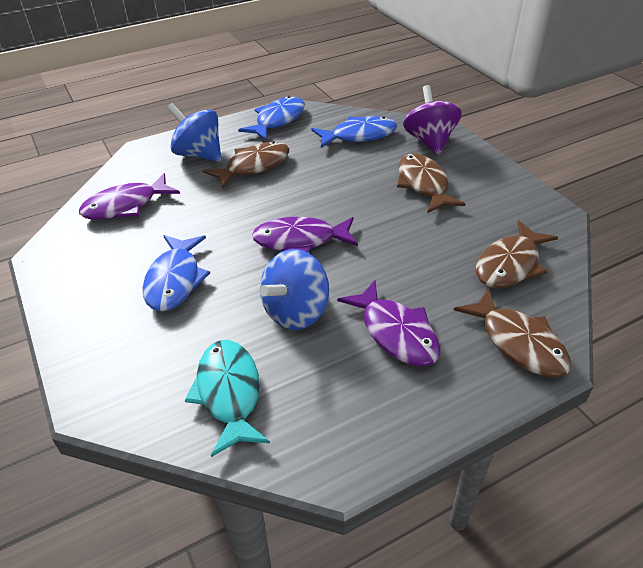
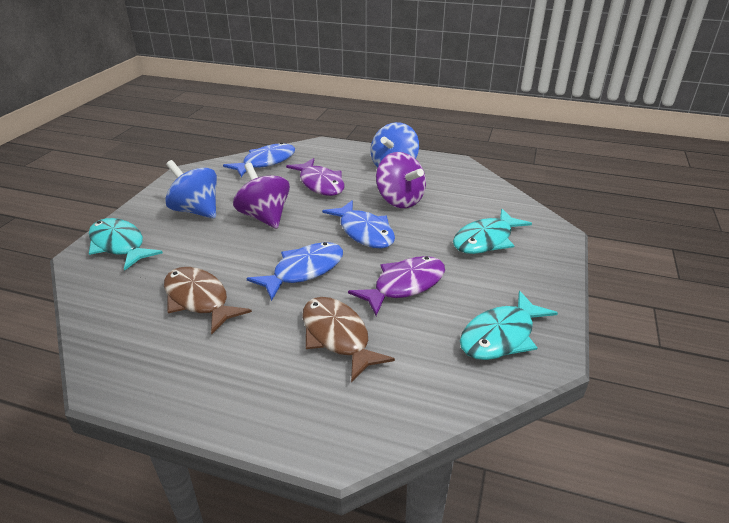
brown fish: [202,141,289,188] [397,154,465,213] [454,288,571,377] [476,220,558,288] = 4 -> [164,267,252,334] [302,297,395,382] = 2
purple fish: [79,173,180,220] [252,217,358,253] [337,280,441,366] = 3 -> [286,158,344,196] [348,256,445,316] = 2
purple spinning top: [403,85,462,155] = 1 -> [233,163,290,229] [376,152,426,208] = 2
turquoise fish: [185,340,270,457] = 1 -> [89,218,163,271] [453,209,532,254] [460,291,558,360] = 3

